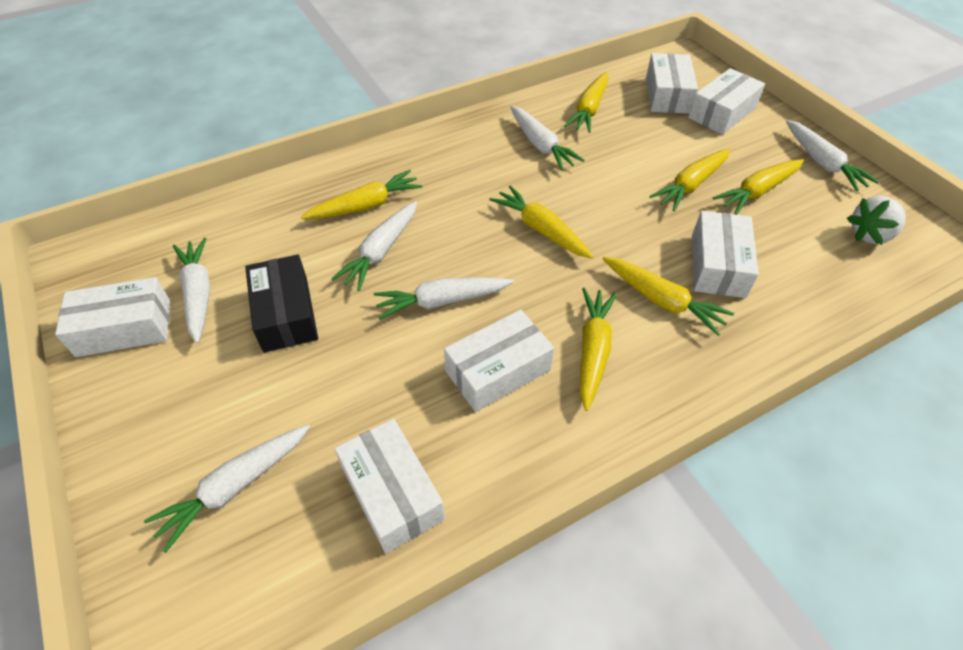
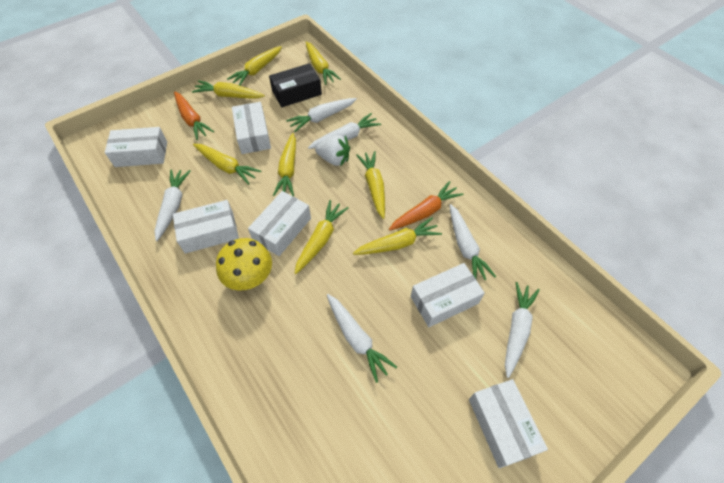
orange carrot: none = 0 -> [174,92,214,140] [389,181,464,231] = 2
yellow carrot: [301,170,422,219] [489,185,594,259] [564,72,609,133] [580,288,617,411] [602,257,734,336] [649,149,730,211] [713,159,804,215] = 7 -> [192,80,265,99] [193,144,261,185] [227,46,282,86] [273,133,296,196] [294,200,349,274] [306,41,341,85] [353,217,442,255] [356,151,385,219] = 8
yellow mushroom: none = 0 -> [216,238,272,290] = 1

